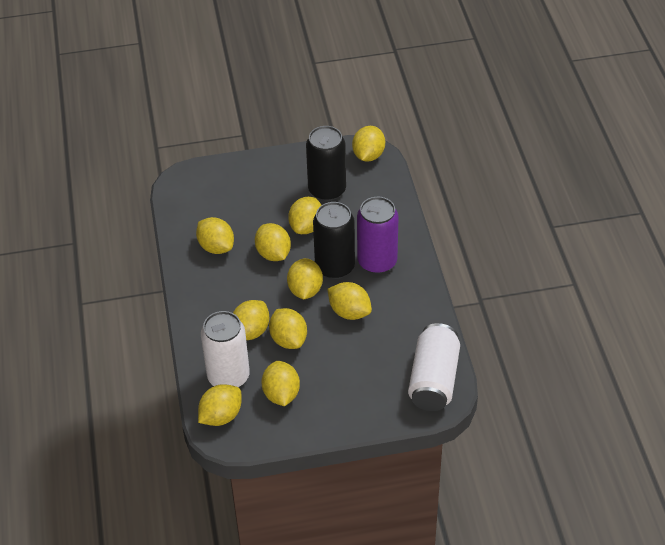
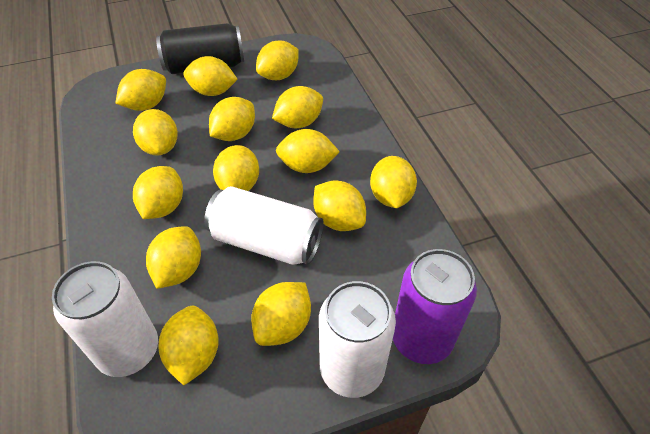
black can: [306,126,346,201] [313,202,355,279] = 2 -> [156,23,244,74] = 1
white can: [201,311,250,387] [408,323,460,411] = 2 -> [52,261,158,377] [204,186,324,265] [319,281,396,398] = 3
yellow lemon: [196,217,234,254] [198,384,242,426] [233,300,269,340] [255,223,291,261] [261,361,300,406] [269,308,307,349] [287,258,323,299] [288,197,321,234] [327,282,372,320] [352,126,385,162] = 10 -> [115,69,166,111] [133,109,178,156] [133,166,183,219] [146,226,201,289] [158,306,219,385] [183,56,238,96] [209,97,255,141] [213,145,259,191] [251,282,311,346] [256,41,299,80] [272,86,323,128] [276,129,340,173] [313,180,366,231] [370,156,417,208] = 14

